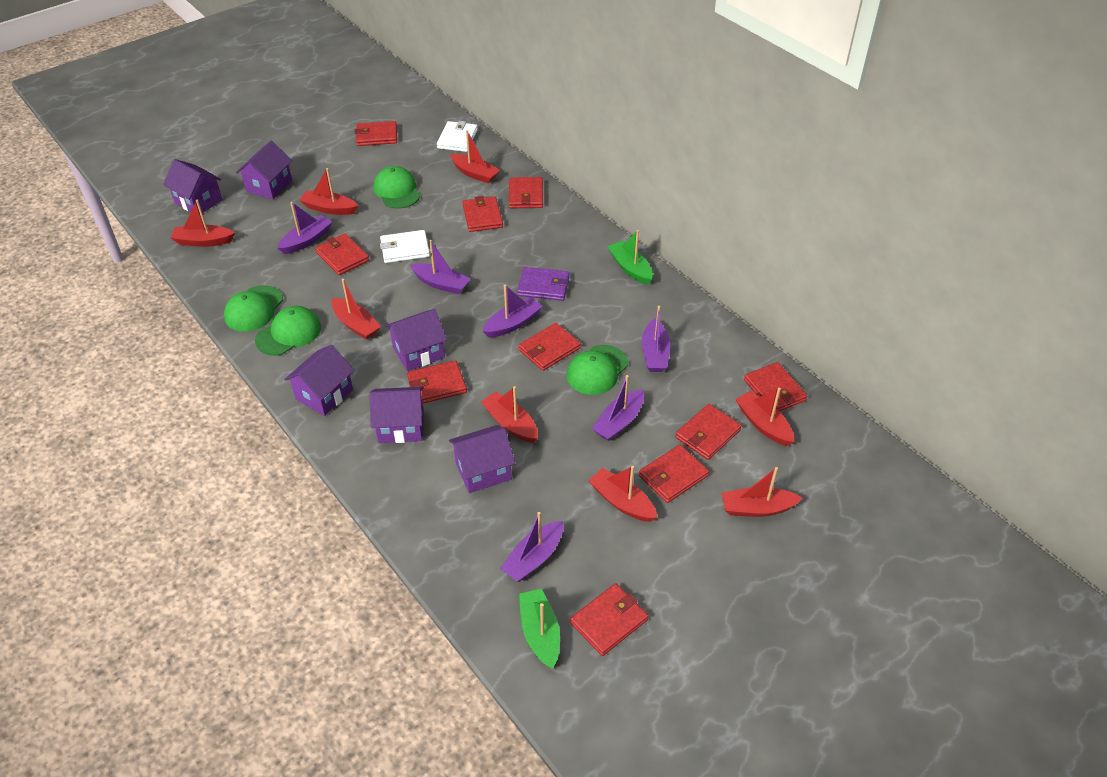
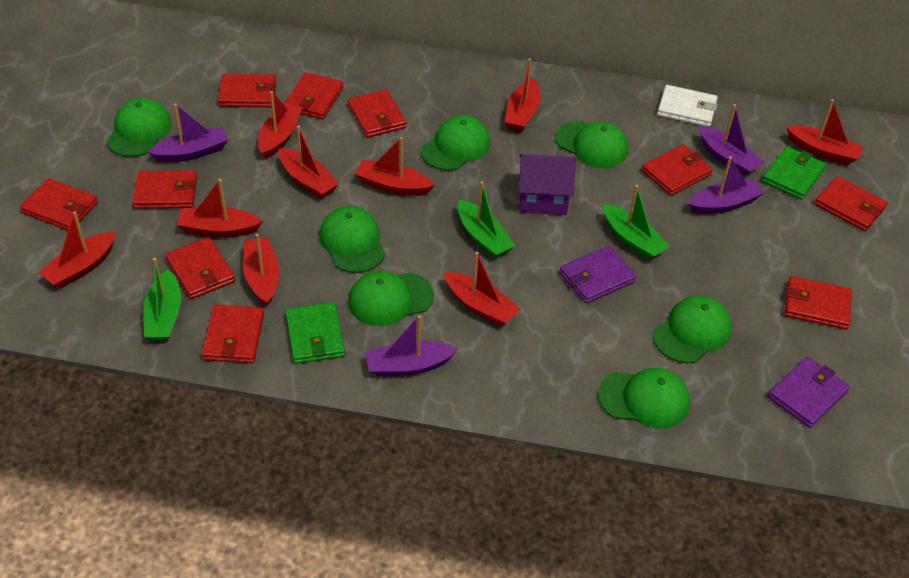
green boat: [519,589,560,669] [607,230,653,285] = 2 -> [143,258,181,341] [458,181,515,259] [603,185,670,260] = 3
green cap: [224,285,283,332] [255,306,321,356] [374,166,420,209] [566,345,628,395] = 4 -> [106,98,172,157] [319,206,385,273] [348,271,434,326] [421,115,490,171] [555,121,628,168] [598,368,690,429] [653,296,732,363] = 7
green wallet: none = 0 -> [285,302,345,364] [762,146,826,200] = 2
purple boat: [278,202,332,254] [410,240,471,294] [483,285,543,337] [500,512,564,582] [592,375,644,441] [642,306,670,372] = 6 -> [148,103,228,162] [365,315,458,377] [689,156,764,214] [699,104,765,176] = 4
purple house: [163,159,223,213] [236,141,292,199] [284,345,354,416] [369,387,424,443] [385,309,447,371] [449,425,515,493] = 6 -> [519,154,576,215] = 1
purple wallet: [517,267,570,301] = 1 -> [559,246,637,303] [768,357,850,428] = 2
red boat: [170,199,235,247] [299,168,358,215] [331,279,381,340] [450,130,500,183] [481,386,538,443] [589,466,658,522] [722,467,803,517] [736,388,794,446] = 8 -> [39,211,116,288] [177,179,263,237] [243,234,280,307] [258,91,303,159] [279,125,339,199] [355,137,435,196] [444,252,520,326] [505,59,540,132] [787,99,864,165] = 9
white wallet: [380,230,430,263] [437,121,478,152] = 2 -> [657,85,718,127] = 1

